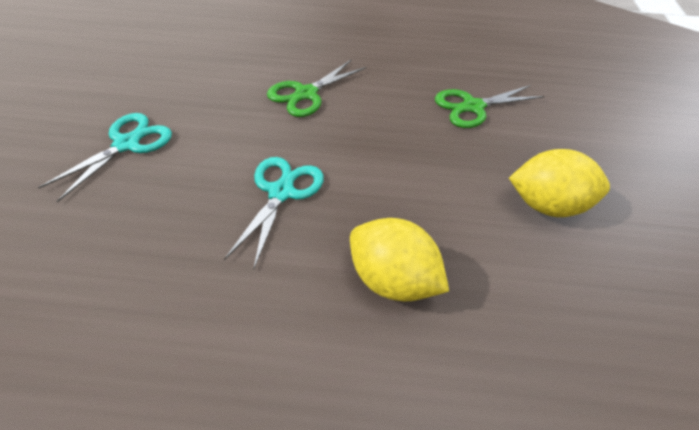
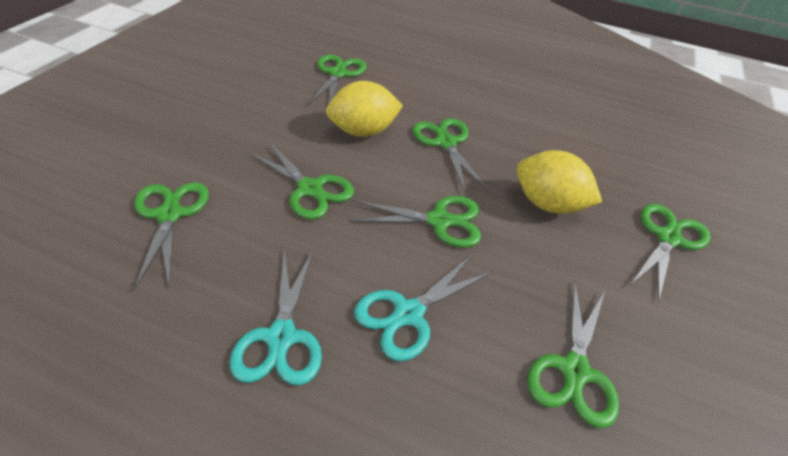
green scissors: [267,60,367,117] [435,85,544,128] = 2 -> [134,182,209,290] [249,141,354,220] [308,55,367,105] [349,196,481,248] [413,118,488,192] [527,281,619,428] [631,204,711,302] = 7

